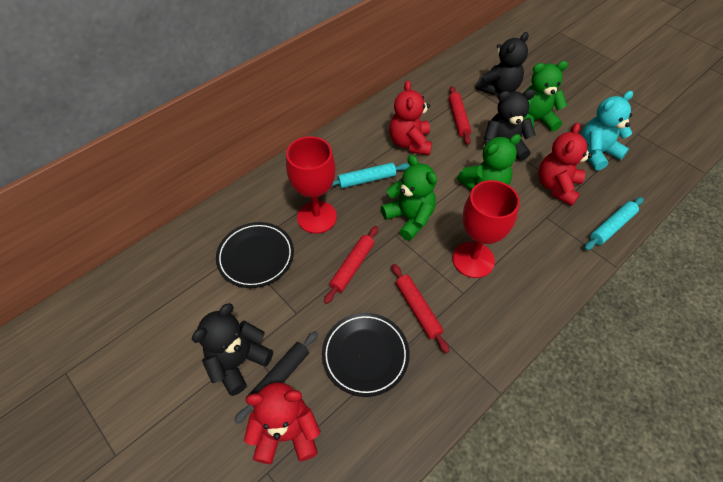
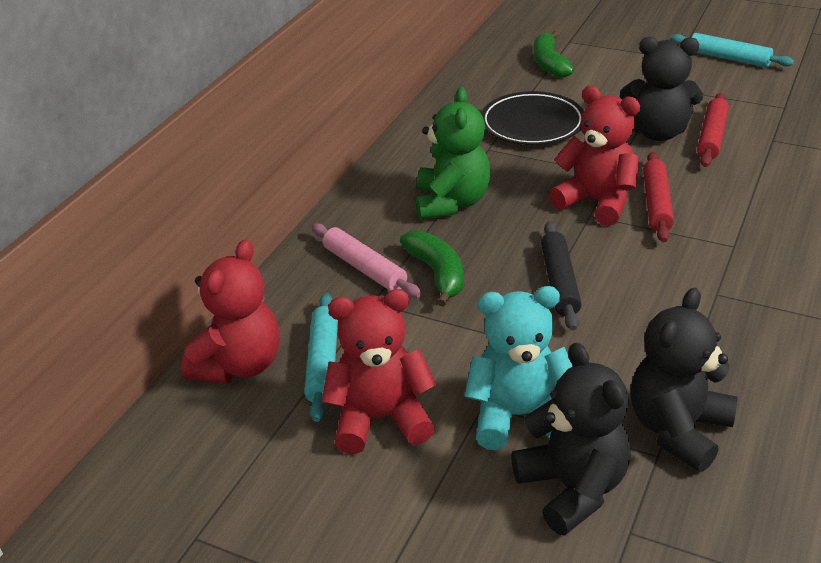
black plate: [216,222,294,288] [322,313,410,397] = 2 -> [481,91,584,145] = 1
green banana: none = 0 -> [400,230,464,307] [533,31,574,78] = 2
green teddy bear: [381,155,437,241] [457,134,521,191] [523,61,568,131] = 3 -> [415,87,491,220] = 1
pink rolling pin: none = 0 -> [312,223,421,298] = 1
red goblet: [286,136,337,234] [452,180,520,278] = 2 -> none = 0
red rolling pin: [324,226,378,304] [392,264,449,353] [449,86,471,145] = 3 -> [643,152,674,242] [697,93,729,167] = 2

